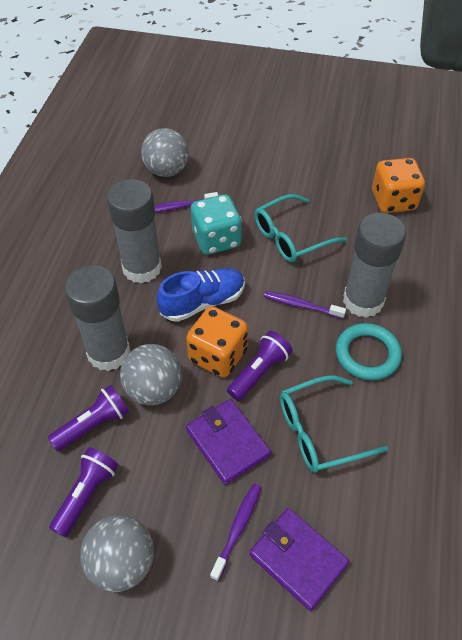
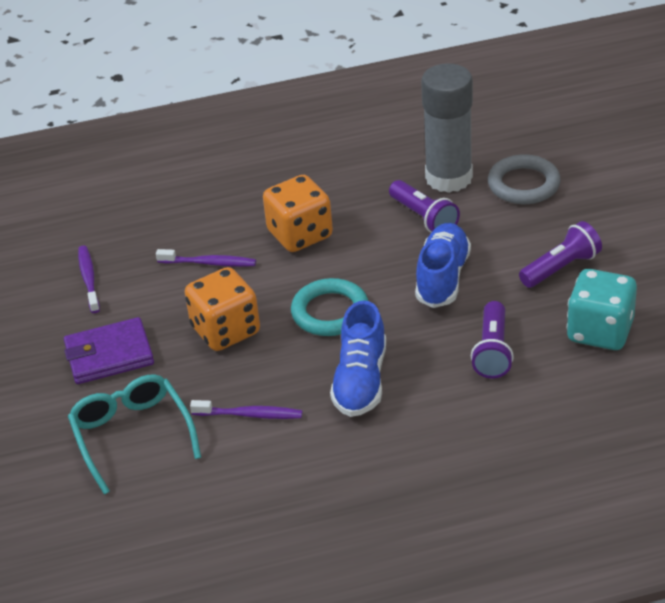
blue shoe: [157,268,245,322] = 1 -> [330,300,386,417] [415,223,471,308] = 2
grey ball: [80,515,154,592] [120,344,182,406] [141,128,189,177] = 3 -> none = 0
grey glue stick: [65,265,131,371] [107,179,162,284] [343,213,406,318] = 3 -> [421,63,473,193] = 1
grey ring: none = 0 -> [488,154,561,204] = 1
purple wallet: [186,399,271,485] [249,508,349,611] = 2 -> [64,317,154,384] = 1
turquoise glasses: [254,194,347,262] [280,375,388,473] = 2 -> [68,375,201,495] = 1

